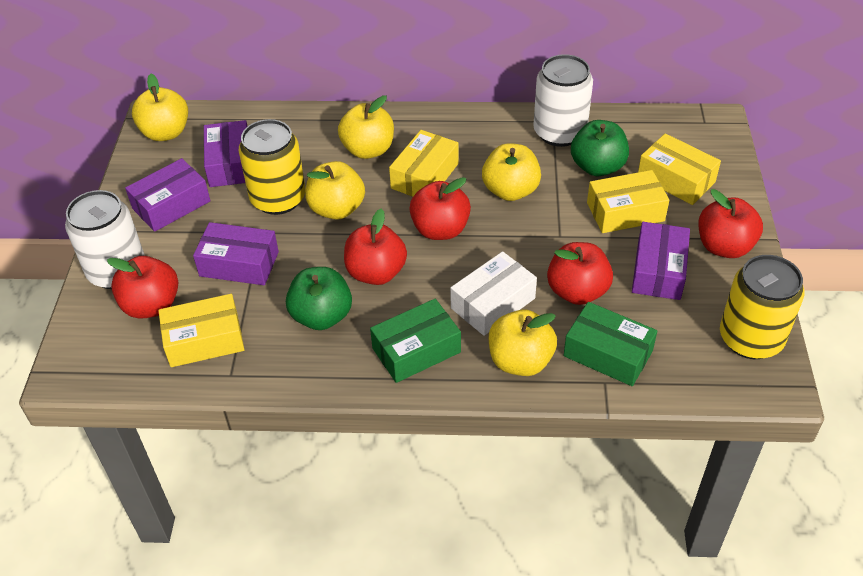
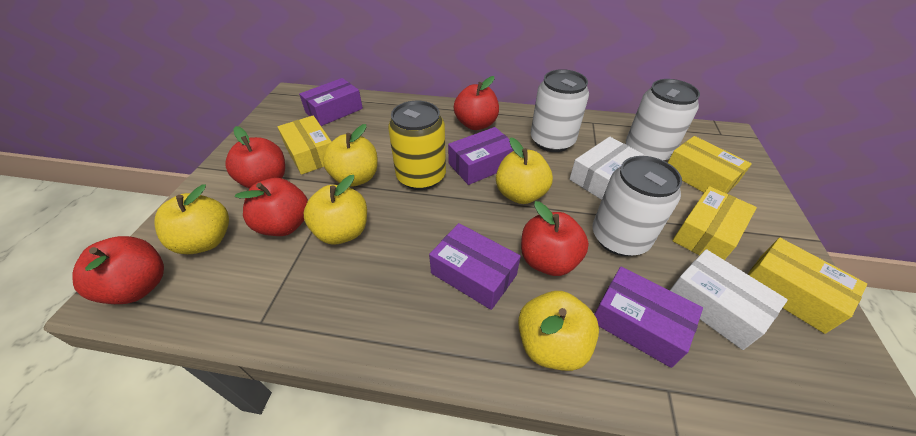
green apple: [286,267,352,330] [571,120,629,176] = 2 -> none = 0
green box: [370,299,461,383] [564,302,657,386] = 2 -> none = 0
white box: [450,251,537,336] = 1 -> [570,137,644,200] [670,249,788,350] = 2
white can: [65,190,145,289] [533,54,593,147] = 2 -> [531,69,589,152] [592,156,682,256] [626,79,700,161] = 3
yellow can: [238,119,306,215] [720,255,804,359] = 2 -> [388,101,446,190] = 1

